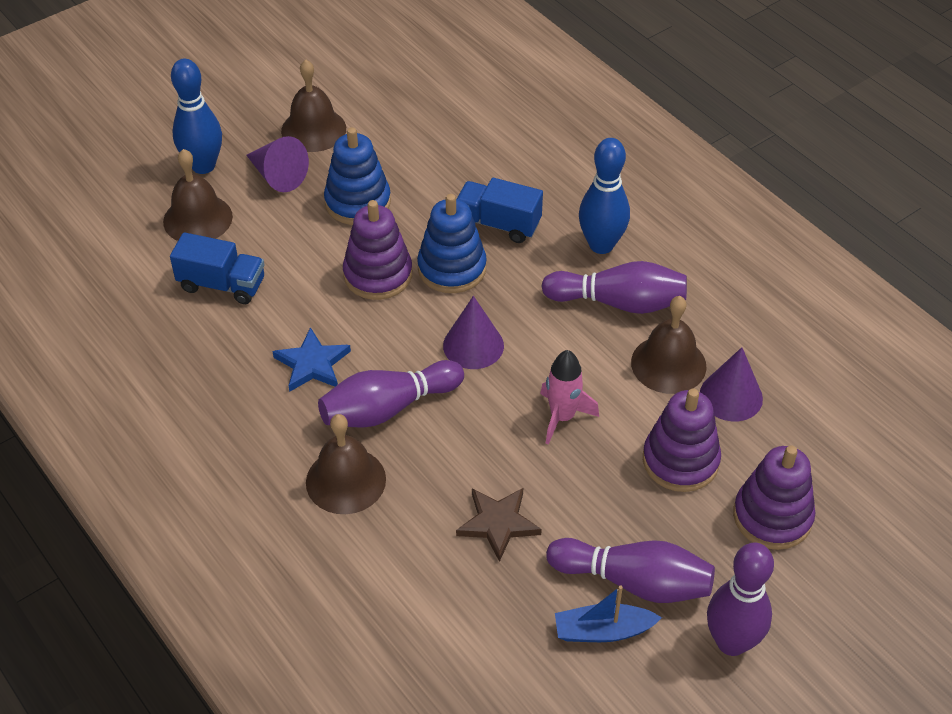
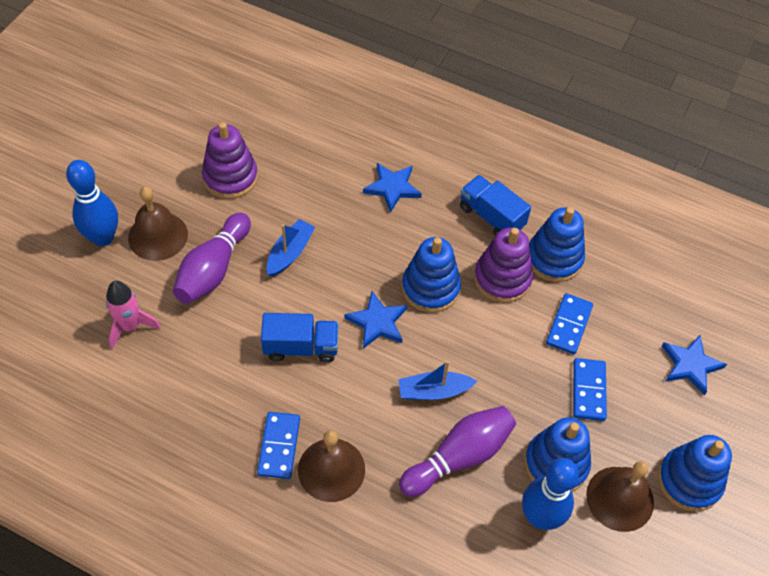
blue boat: [555,586,662,642] = 1 -> [267,219,315,277] [398,361,478,400] = 2
blue domino: none = 0 -> [257,412,300,479] [546,293,593,354] [573,358,607,421] = 3
blue stacking toy: [324,127,391,225] [417,194,487,293] = 2 -> [402,237,461,313] [525,417,591,492] [529,207,585,282] [658,435,732,512] = 4
blue star: [273,327,351,392] = 1 -> [345,291,407,349] [363,163,422,213] [662,335,727,396] = 3
brown bell: [163,149,233,241] [281,60,346,152] [306,414,386,514] [631,296,707,394] = 4 -> [128,187,188,261] [298,430,365,502] [586,461,654,532] = 3
brown star: [456,488,542,562] = 1 -> none = 0
purple bowling pin: [318,360,464,428] [541,261,687,314] [546,538,715,603] [707,543,774,656] = 4 -> [173,213,251,304] [399,406,516,497] = 2
purple cone: [246,136,309,192] [443,296,504,369] [700,347,763,421] = 3 -> none = 0
purple stacking toy: [343,200,412,300] [643,389,721,492] [733,445,815,550] = 3 -> [202,122,258,199] [474,228,533,303] = 2

